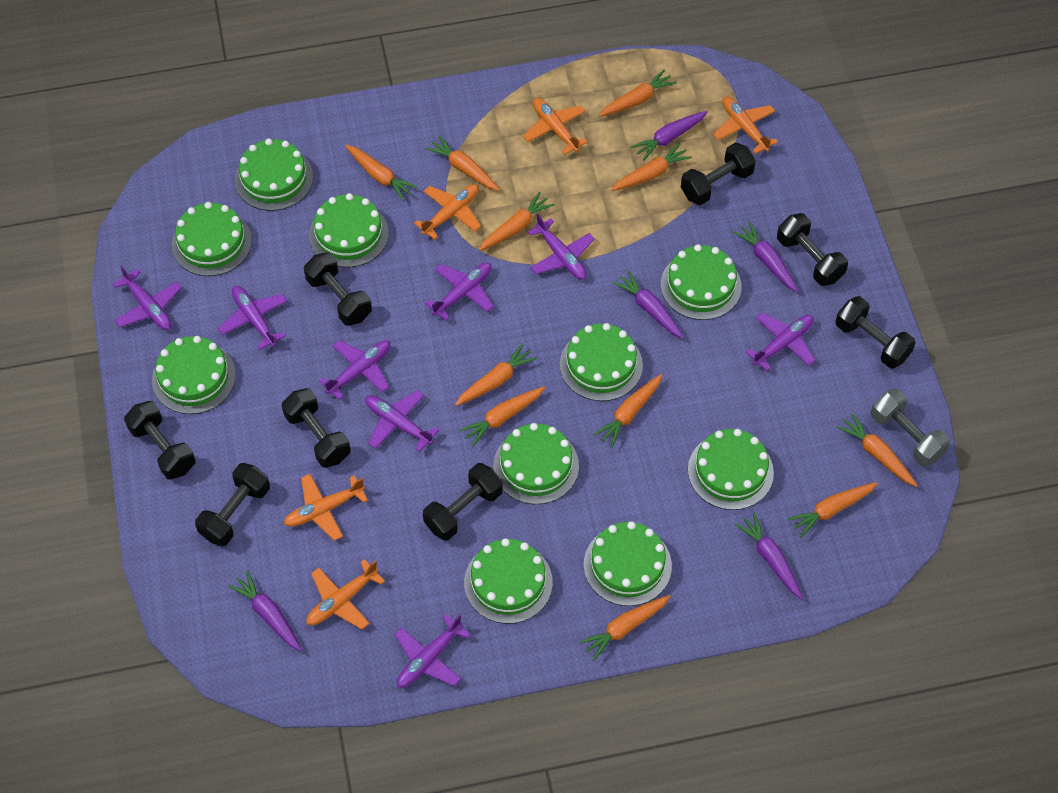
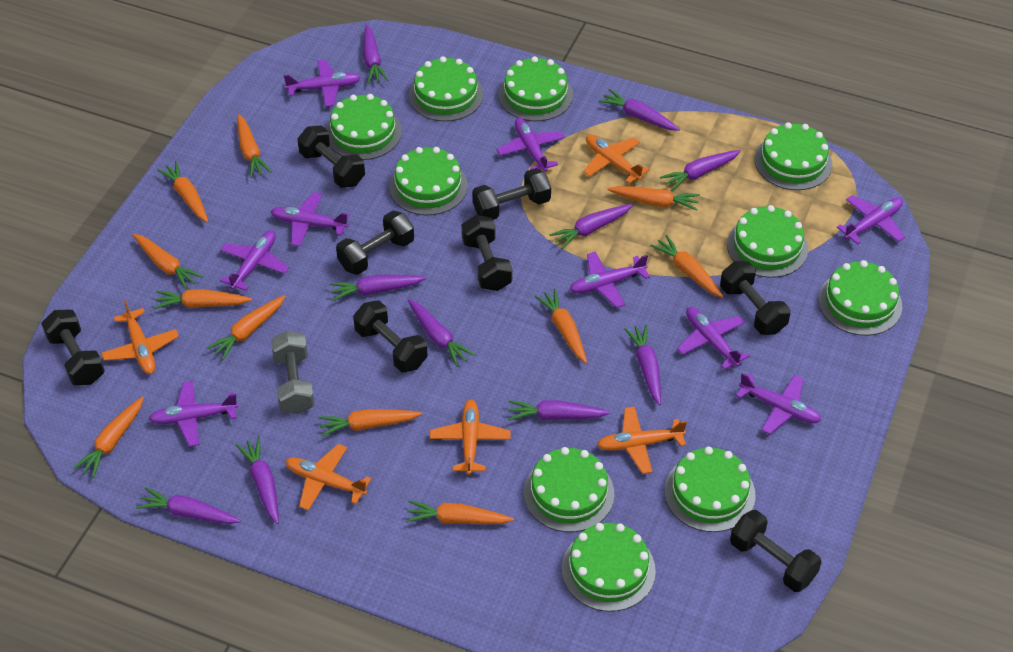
purple carrot: [228,571,302,651] [612,270,684,339] [631,111,708,161] [733,222,798,292] [735,513,803,599] = 5 -> [136,487,241,524] [236,437,279,524] [329,275,426,301] [363,24,389,84] [408,299,475,367] [508,400,611,421] [549,204,633,249] [599,89,680,131] [624,324,661,405] [660,150,741,191] = 10
purple plane: [113,265,182,330] [218,286,288,350] [319,340,390,400] [365,390,439,452] [394,614,471,688] [425,262,494,321] [528,214,595,280] [746,312,815,371] = 8 -> [149,381,239,447] [220,231,289,291] [270,192,350,246] [284,59,361,107] [497,118,565,172] [570,252,650,308] [677,307,749,370] [736,373,821,434] [837,195,905,245] = 9

